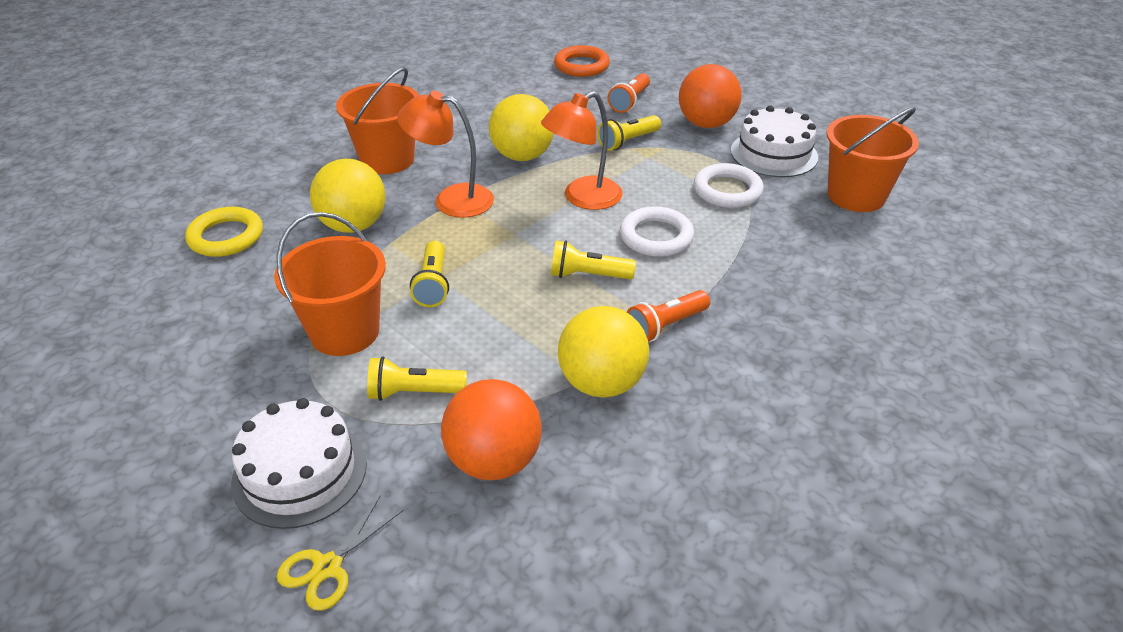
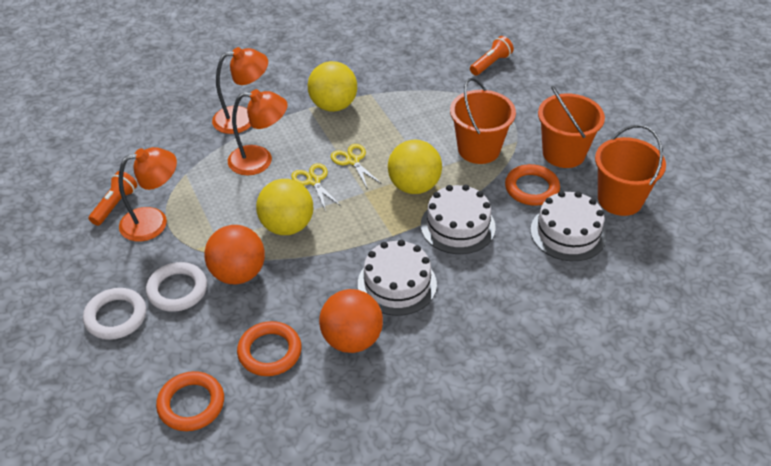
orange lamp: [397,91,494,218] [541,91,623,210] = 2 -> [118,147,177,242] [212,47,268,134] [228,89,287,175] = 3
orange ring: [554,45,610,77] = 1 -> [156,371,224,431] [237,321,302,376] [505,164,560,206] = 3
white cake: [231,398,367,529] [731,106,818,177] = 2 -> [358,240,437,316] [421,185,496,254] [531,191,607,261] = 3
yellow flashlight: [367,357,467,401] [410,241,449,307] [551,240,636,279] [597,115,661,151] = 4 -> none = 0
yellow ring: [185,207,263,257] = 1 -> none = 0
yellow scissors: [277,496,404,611] = 1 -> [291,163,341,211] [331,144,382,190] = 2

